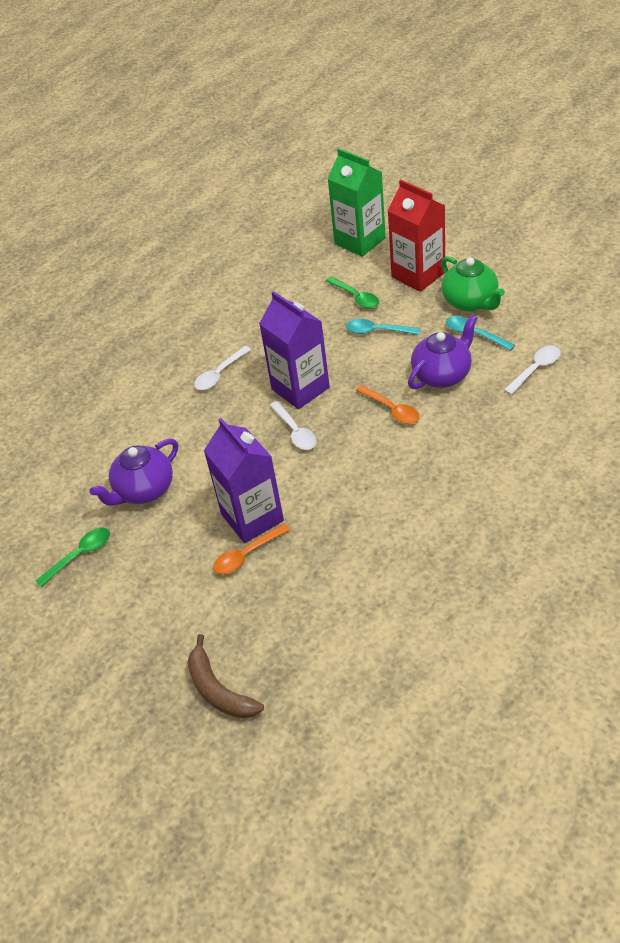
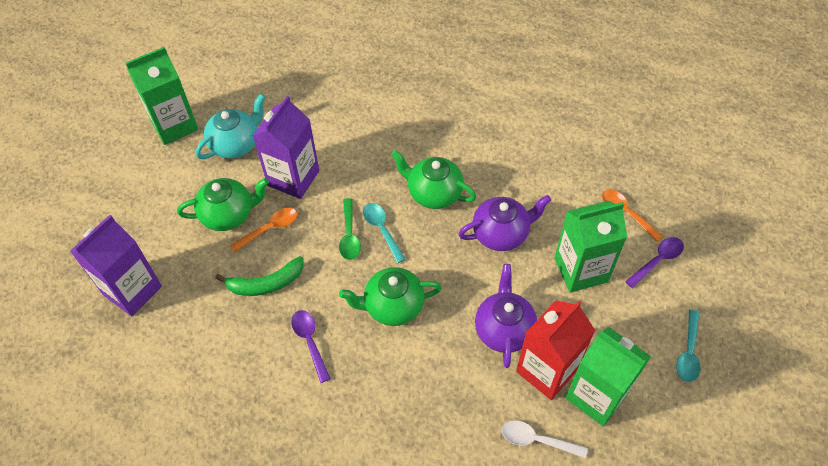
brown banana: [188,634,264,719] = 1 -> none = 0
green banana: none = 0 -> [215,256,304,296] = 1
green carton: [327,148,386,257] = 1 -> [126,47,199,145] [554,201,627,293] [566,327,651,427] = 3
green spoon: [35,528,110,587] [325,277,379,309] = 2 -> [339,198,361,260] = 1
green teapot: [441,256,505,312] = 1 -> [177,178,269,231] [339,267,442,326] [391,150,476,209] = 3
purple spoon: none = 0 -> [291,310,331,383] [625,237,684,288] = 2
turquoise teapot: none = 0 -> [196,94,266,159] = 1
white spoon: [194,346,251,390] [270,401,317,450] [504,346,561,395] = 3 -> [502,420,588,458] = 1

